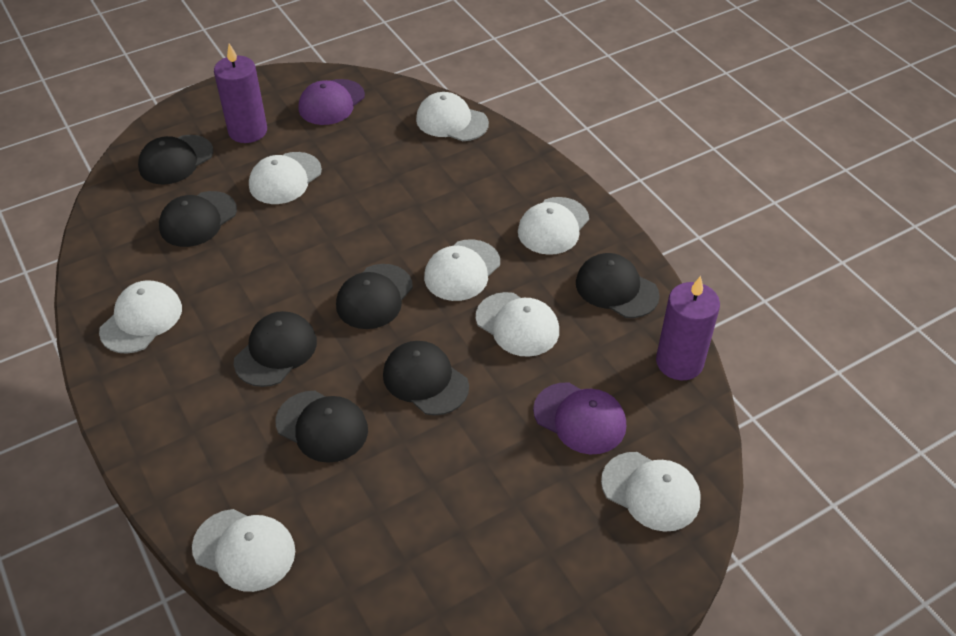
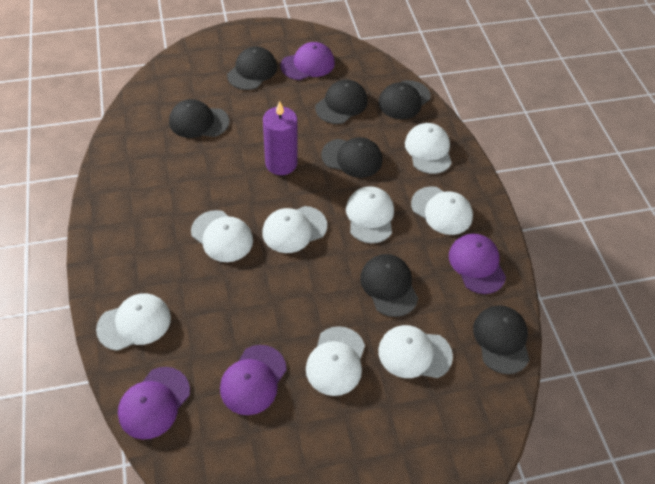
purple candle: [214,43,267,143] [656,276,720,380] = 2 -> [263,101,298,175] = 1
purple cap: [299,79,365,125] [533,383,626,454] = 2 -> [118,367,190,439] [220,345,287,415] [281,42,335,80] [449,233,506,294] = 4

